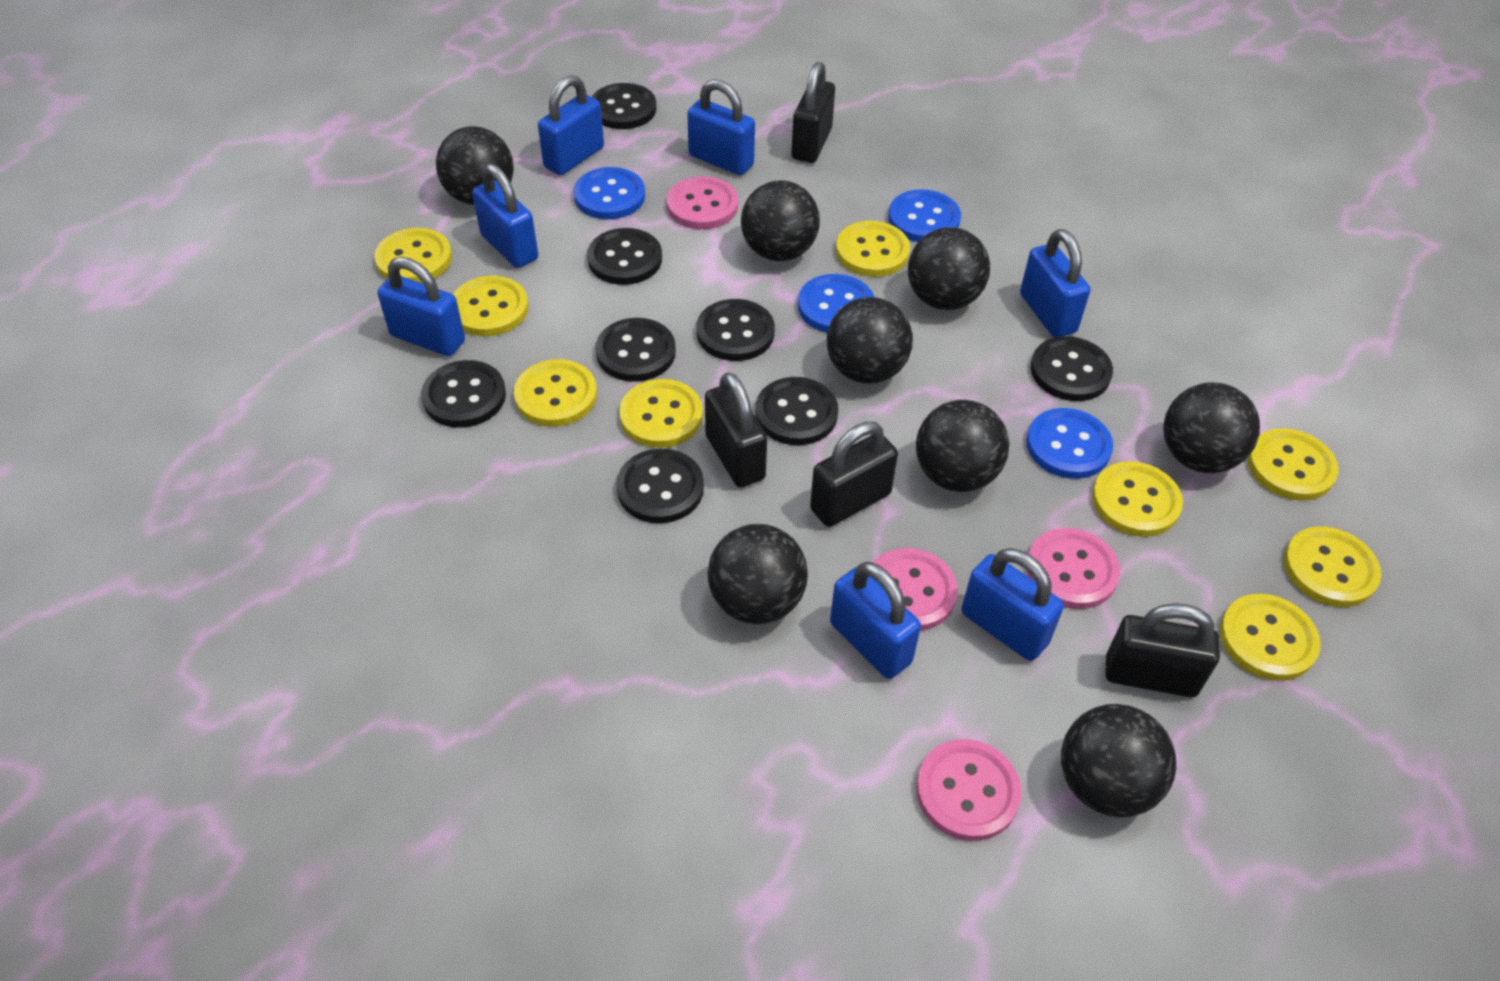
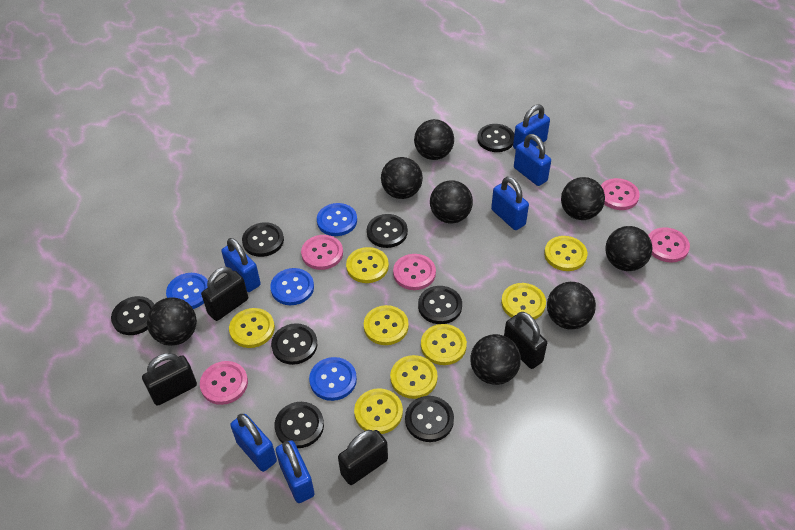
blue padlock: [377,257,465,356] [472,164,538,268] [538,75,604,175] [687,79,755,175] [830,562,921,679] [961,548,1064,661] [1020,229,1090,338] = 7 -> [221,238,261,292] [230,414,277,472] [275,440,315,503] [491,177,529,230] [513,104,550,150] [514,134,551,186] = 6
pink button: [667,176,738,229] [873,548,958,631] [916,739,1022,841] [1027,528,1120,609] = 4 -> [200,361,248,405] [301,235,343,270] [393,254,436,290] [601,178,640,210] [648,227,690,263] = 5
yellow button: [374,228,452,283] [453,276,528,336] [514,359,597,427] [619,379,703,448] [836,221,910,277] [1092,461,1183,537] [1220,594,1321,681] [1248,428,1339,501] [1284,527,1381,607] = 9 -> [229,308,275,348] [346,247,389,283] [354,388,403,434] [364,305,409,345] [390,355,437,399] [421,324,467,365] [501,283,546,320] [544,236,587,271] = 8

